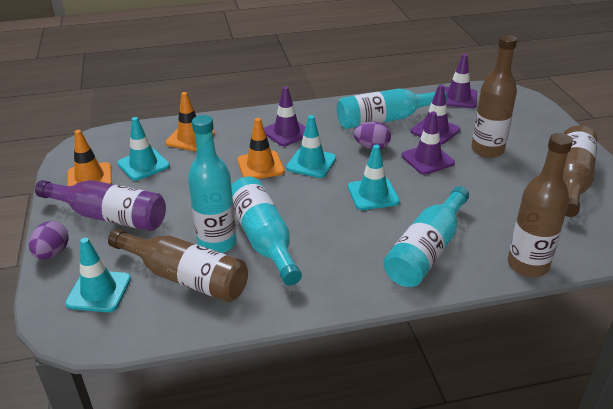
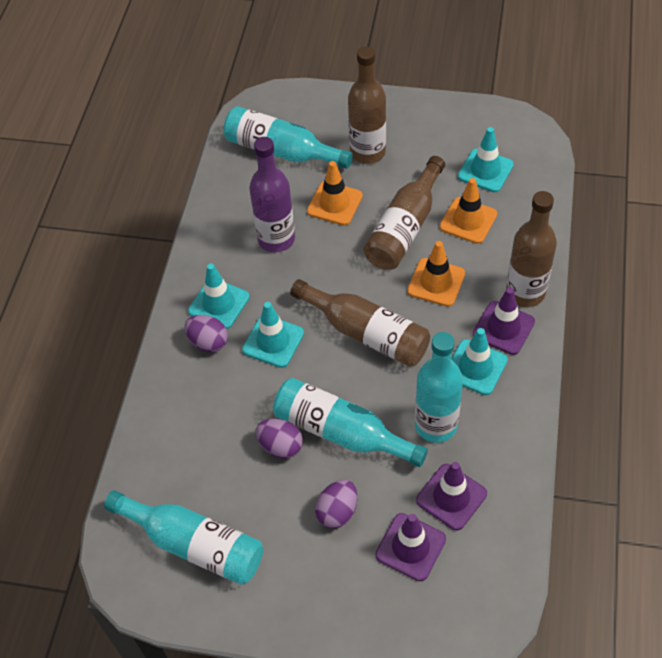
purple egg: [29,221,69,259] [354,122,391,150] = 2 -> [184,315,228,352] [256,419,303,459] [315,480,357,528] = 3
purple traffic cone: [264,86,306,146] [401,112,455,175] [411,85,460,144] [444,54,477,108] = 4 -> [376,513,446,581] [416,462,487,530] [473,288,535,355] = 3

